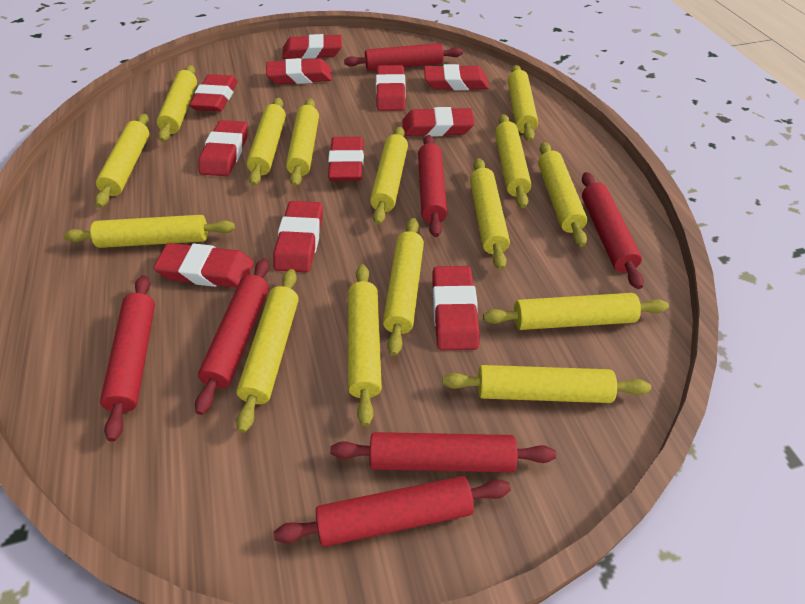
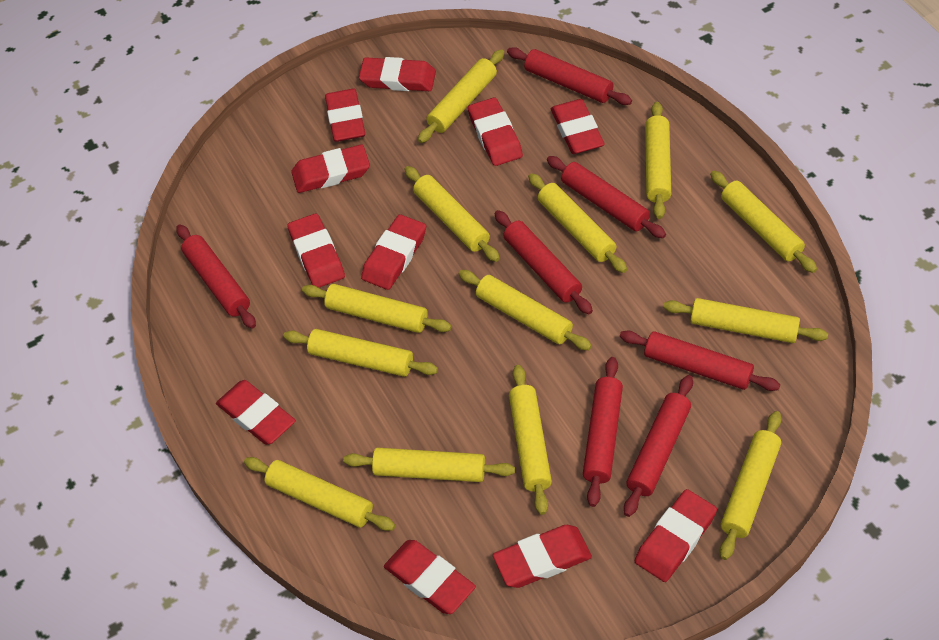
yellow rolling pin: [64,215,235,248] [95,114,149,208] [157,65,197,142] [236,269,299,433] [247,98,286,186] [286,98,319,187] [348,264,382,426] [370,127,408,225] [383,218,424,356] [442,365,651,403] [470,158,510,270] [483,293,669,330] [495,114,532,208] [508,65,538,142] [538,142,587,247] = 15 -> [244,457,395,531] [283,329,438,377] [302,284,451,333] [343,448,515,482] [405,166,500,262] [418,49,504,143] [458,270,592,350] [509,365,552,515] [528,173,627,273] [645,102,671,219] [663,298,828,343] [710,171,817,273] [720,411,782,560] = 13

